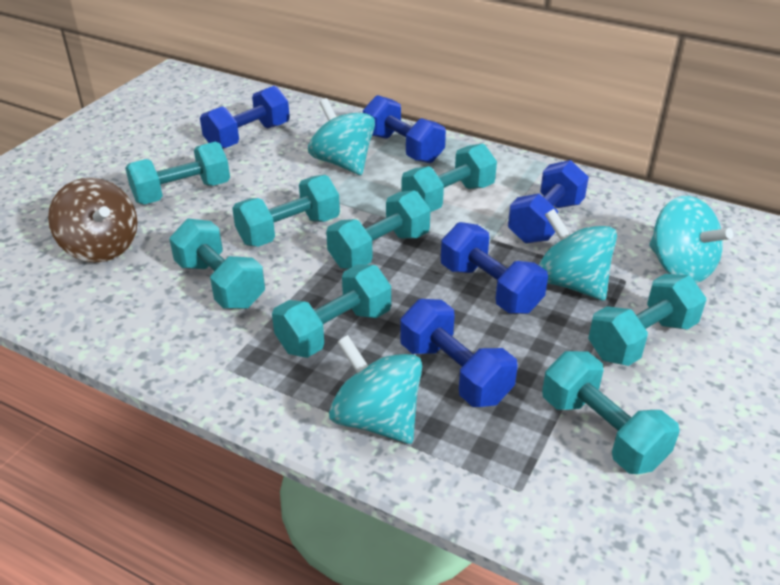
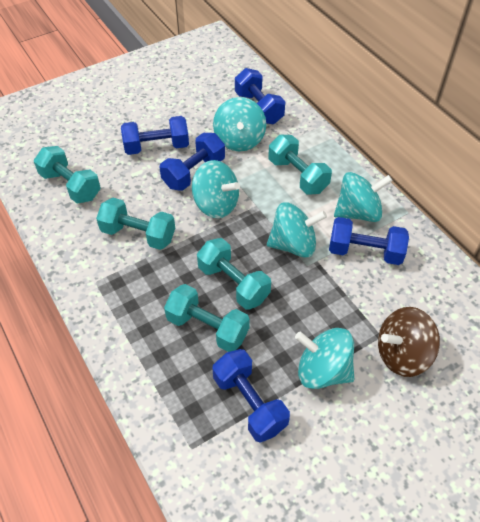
turquoise dumbbell: [125,142,230,204] [169,219,265,309] [232,175,340,247] [272,264,391,358] [326,190,431,269] [401,143,497,212] [542,351,680,474] [588,274,706,366] = 8 -> [34,146,101,204] [96,198,175,250] [164,284,250,352] [197,238,271,309] [268,135,332,195] = 5
turquoise spinning top: [308,98,375,175] [329,335,422,444] [539,209,617,300] [649,196,733,283] = 4 -> [192,160,240,218] [213,97,266,151] [267,202,327,258] [295,328,354,389] [334,172,393,222] = 5

